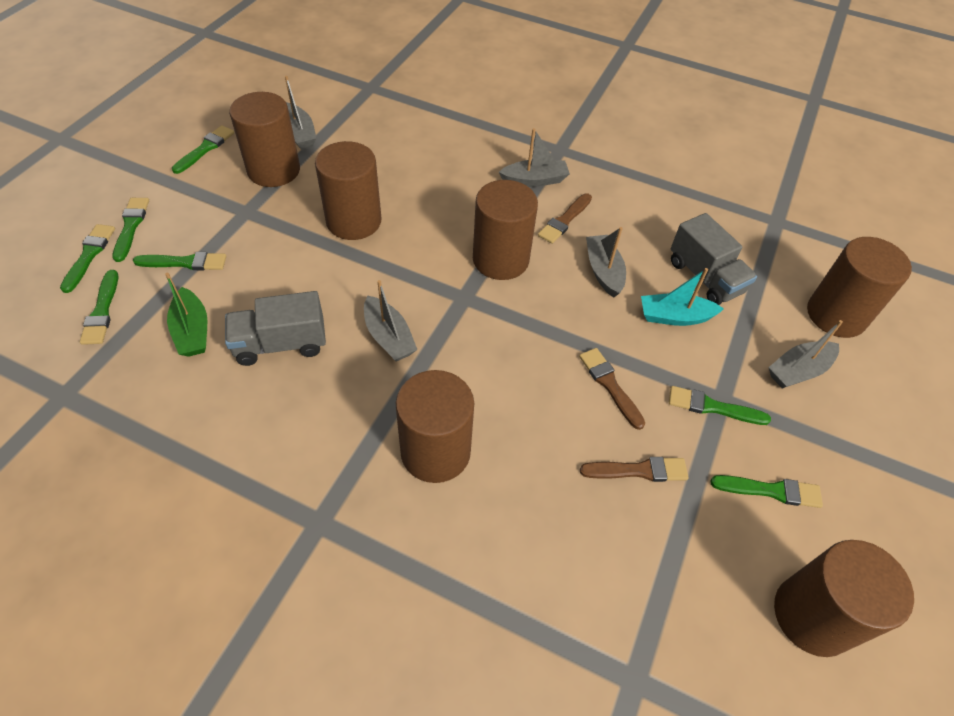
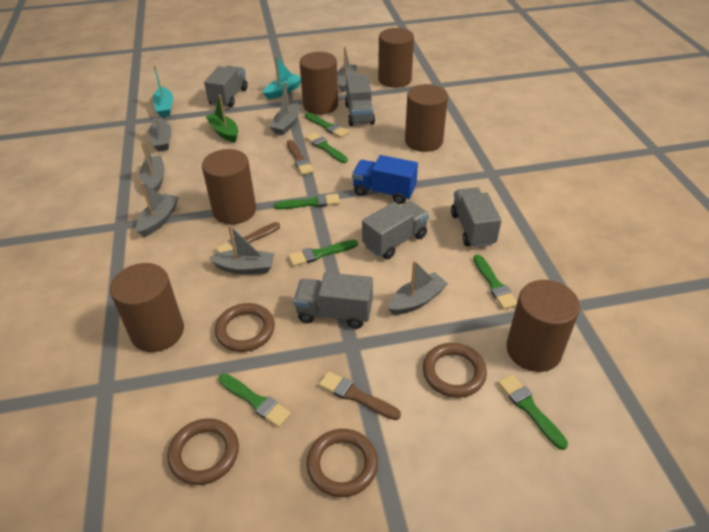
blue truck: none = 0 -> [352,155,418,204] = 1
brown ring: none = 0 -> [167,418,239,485] [215,303,275,352] [306,429,378,497] [423,343,487,398] = 4
grey boat: [285,76,317,150] [364,280,418,362] [499,128,570,187] [586,227,626,298] [768,320,843,389] = 5 -> [136,182,179,237] [140,142,165,192] [148,97,172,151] [209,225,275,274] [269,82,300,135] [337,46,357,92] [388,260,448,315] = 7
grey truck: [225,291,326,366] [671,213,757,305] = 2 -> [204,66,248,107] [294,272,373,329] [345,75,375,126] [362,201,429,259] [451,187,502,248] = 5
turquoise boat: [641,268,724,326] = 1 -> [152,66,173,117] [263,55,301,100] = 2

